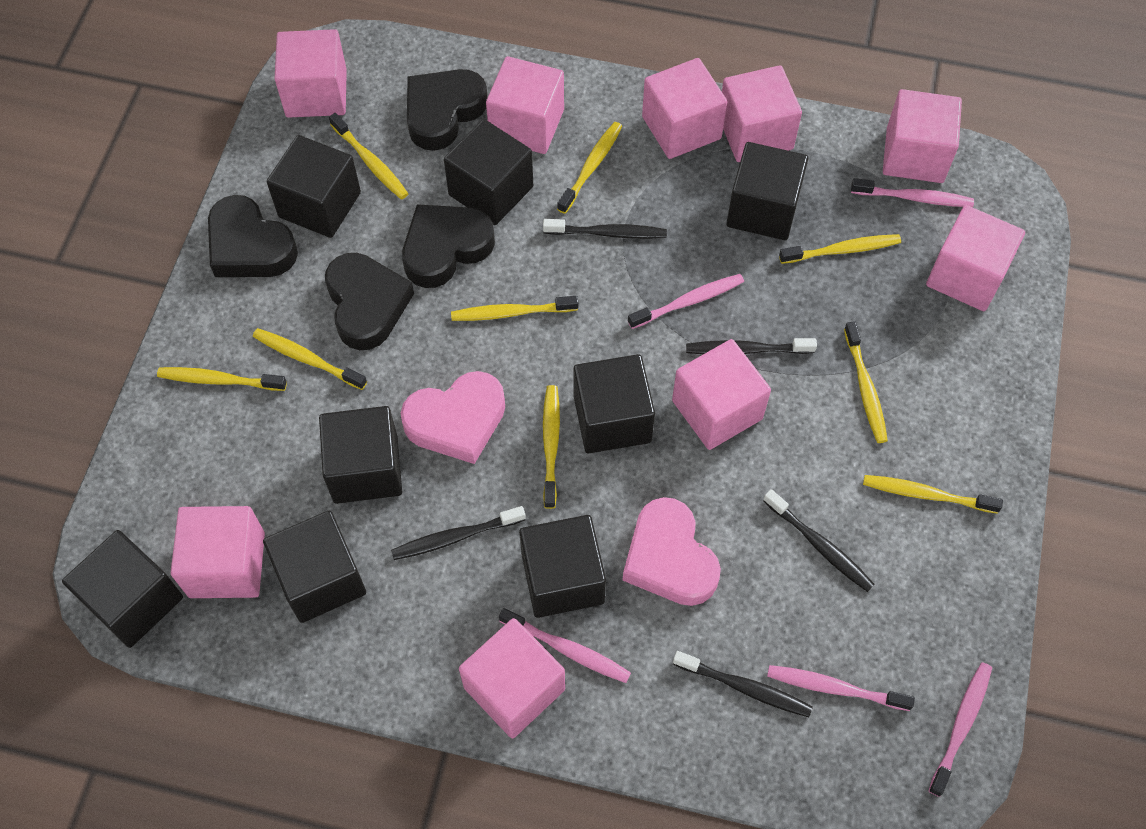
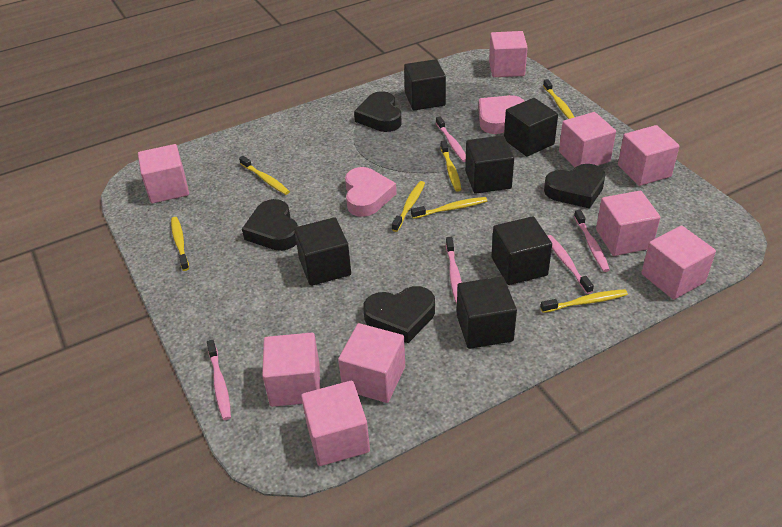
black cube: [62,530,183,648] [263,510,366,623] [267,135,361,238] [319,406,402,504] [444,119,533,225] [519,515,606,618] [574,354,655,453] [726,142,808,240] = 8 -> [294,217,351,286] [404,59,446,110] [457,276,517,349] [465,135,514,194] [491,216,552,285] [504,98,558,156] = 6
black toothbrush: [391,506,526,560] [543,219,667,239] [673,651,813,717] [686,338,817,354] [763,489,875,592] = 5 -> none = 0
yellow toothbrush: [157,367,287,391] [253,328,367,390] [329,113,409,200] [451,296,578,321] [543,385,560,509] [557,122,622,214] [779,234,901,264] [844,321,888,443] [863,475,1003,514] = 9 -> [171,217,189,271] [239,156,290,195] [392,181,425,232] [411,197,487,219] [440,140,462,192] [541,289,628,313] [543,79,574,119] = 7

